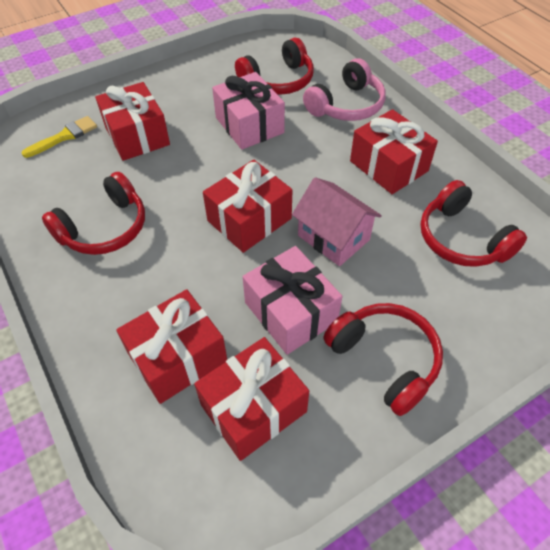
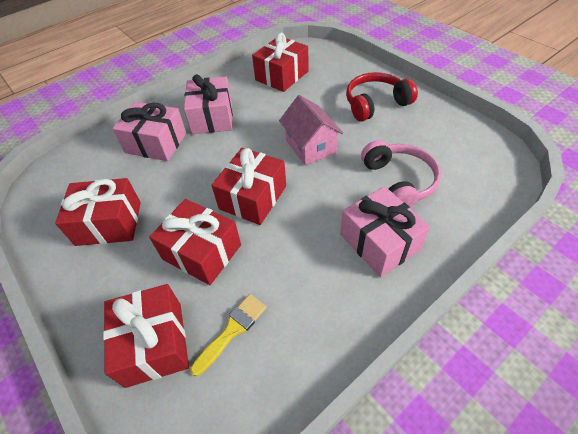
pink gift: [212,72,285,150] [243,246,342,355] = 2 -> [112,102,186,161] [184,74,233,134] [340,186,430,277] = 3
red headphones: [42,172,145,255] [235,37,314,95] [323,303,443,416] [420,180,527,267] = 4 -> [346,72,418,122] = 1

